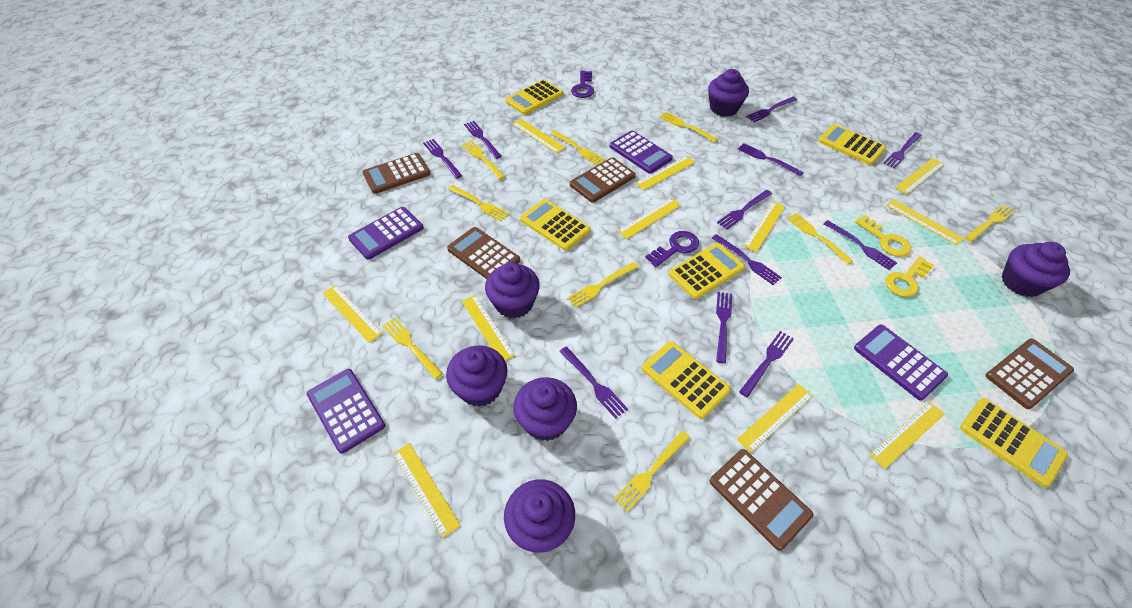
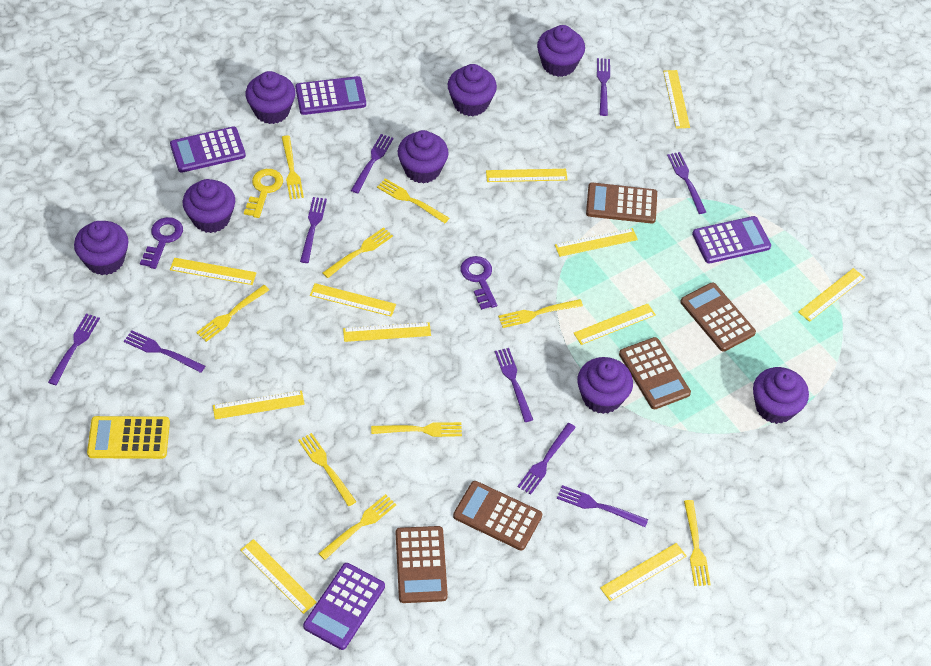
purple cupcake: [446,346,507,407] [485,262,540,319] [504,479,575,553] [514,377,577,441] [708,69,749,117] [1002,242,1070,297] = 6 -> [74,221,128,275] [183,179,235,233] [246,71,295,124] [398,130,449,184] [448,64,497,116] [537,25,585,77] [577,357,633,414] [753,367,809,424] = 8
purple fork: [423,139,462,179] [464,121,502,159] [559,346,628,419] [712,234,782,285] [716,292,732,363] [717,190,772,230] [738,143,804,176] [739,331,794,397] [746,96,797,122] [824,220,897,270] [883,132,922,169] = 11 -> [48,313,100,385] [124,330,205,373] [300,197,327,263] [351,134,394,193] [495,348,533,422] [518,423,576,495] [557,485,648,527] [597,58,610,116] [667,152,706,214] = 9
yellow calculator: [505,80,563,115] [520,199,591,251] [642,341,731,419] [669,243,745,299] [818,124,886,165] [960,398,1068,487] = 6 -> [87,416,170,459] = 1
yellow key: [855,215,911,257] [885,256,934,297] = 2 -> [244,169,283,218] = 1

